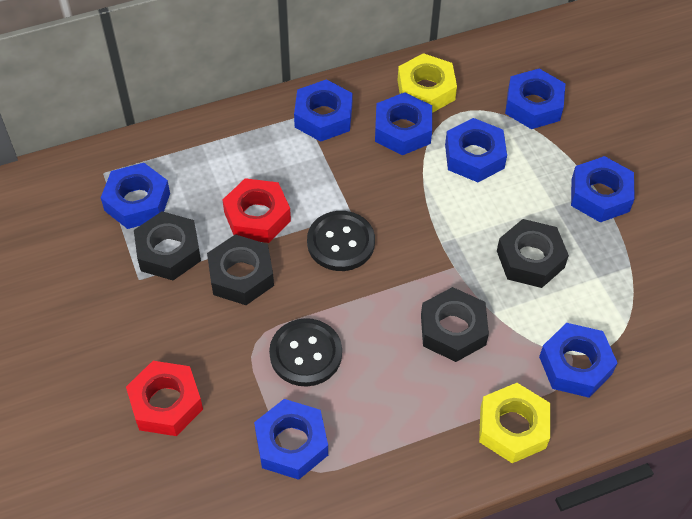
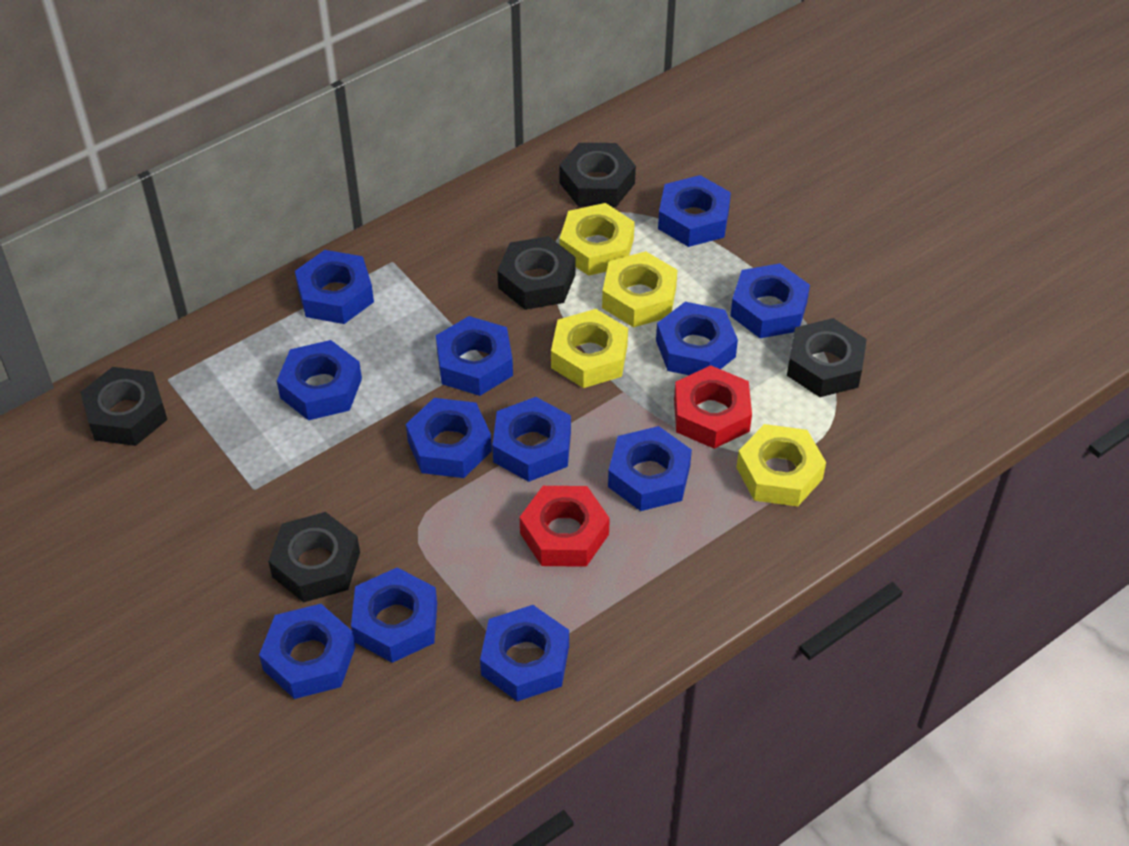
black button: [269,318,342,386] [307,211,375,271] = 2 -> none = 0
black nut: [134,211,201,280] [207,234,274,305] [421,287,489,362] [497,219,569,288] = 4 -> [80,367,167,446] [268,512,360,602] [497,236,576,310] [560,143,636,207] [787,318,867,397] = 5
blue nut: [101,163,170,229] [254,399,328,480] [294,79,353,142] [375,92,432,155] [445,118,507,182] [505,69,566,129] [539,323,617,398] [571,156,635,222] = 8 -> [259,604,355,699] [277,340,362,420] [295,250,374,324] [351,567,437,663] [406,398,492,478] [436,316,513,396] [480,605,569,702] [492,397,571,482] [608,426,692,511] [656,302,738,375] [658,175,731,247] [730,263,810,338] = 12
yellow nut: [397,53,457,113] [479,383,550,463] = 2 -> [551,309,628,388] [560,203,635,276] [602,251,677,327] [736,424,826,507] = 4

